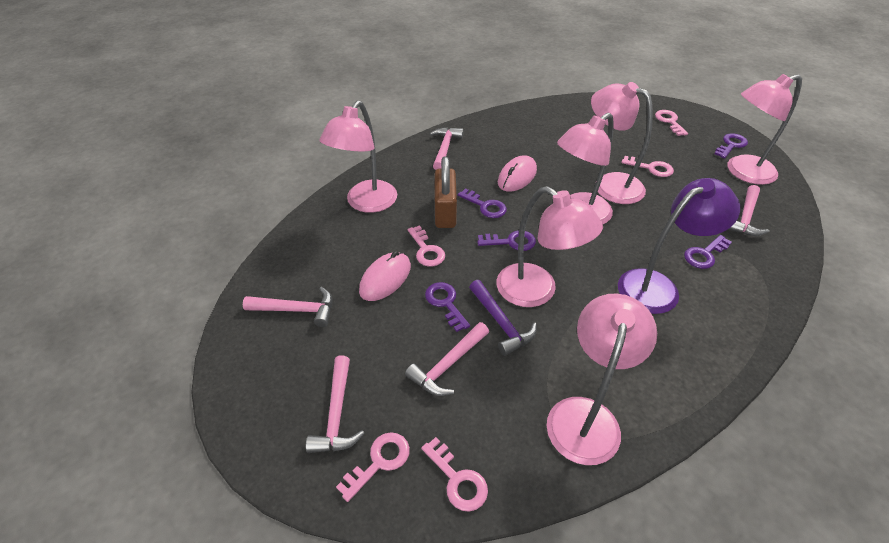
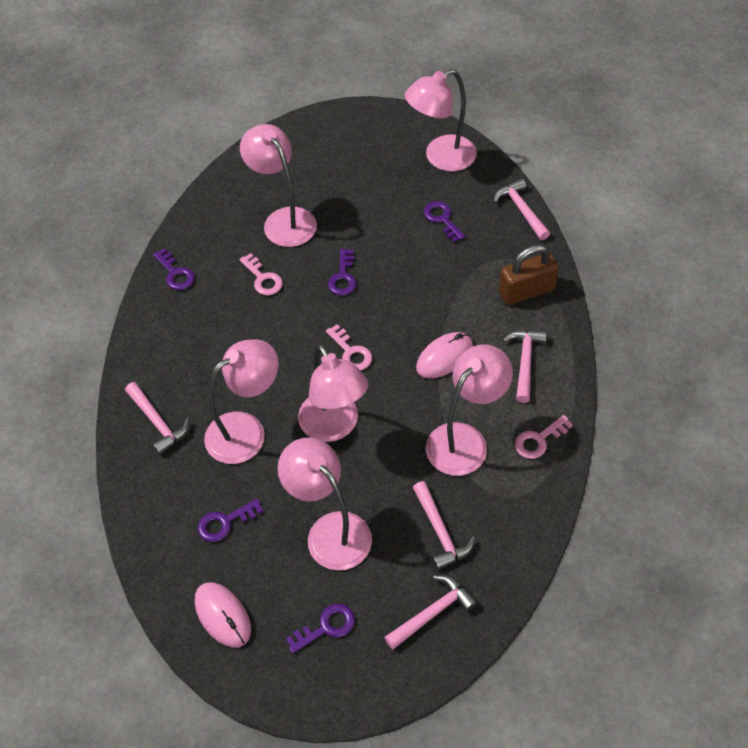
pink key: [336,432,410,502] [408,225,445,267] [421,437,488,512] [621,156,674,177] [655,110,688,136] = 5 -> [239,253,283,296] [326,324,372,370] [515,415,573,459] = 3
purple hammer: [469,280,537,356] = 1 -> none = 0
purple lamp: [618,178,740,314] = 1 -> none = 0

